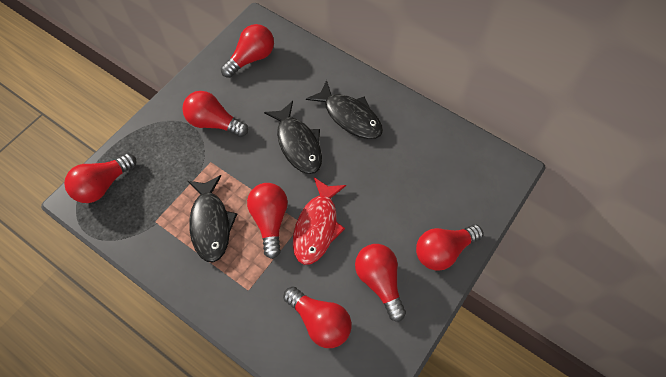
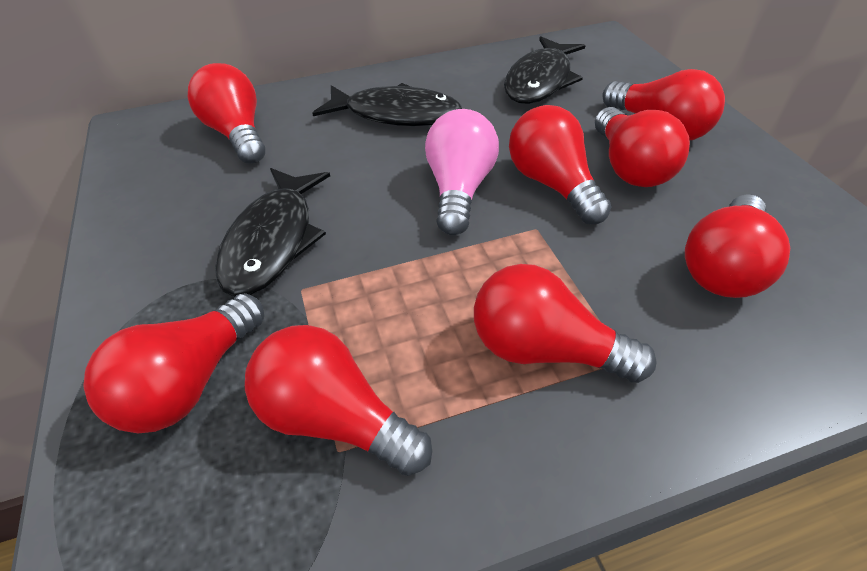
pink light bulb: none = 0 -> [425,109,499,235] = 1
red fish: [293,177,346,265] = 1 -> none = 0
red light bulb: [64,153,136,203] [182,91,248,137] [221,24,274,78] [247,183,288,259] [283,287,352,348] [355,244,406,321] [416,224,483,271] = 7 -> [83,293,264,433] [188,63,265,164] [245,325,432,476] [474,264,656,383] [509,105,612,224] [595,107,690,187] [602,69,725,140] [685,194,790,298] = 8

